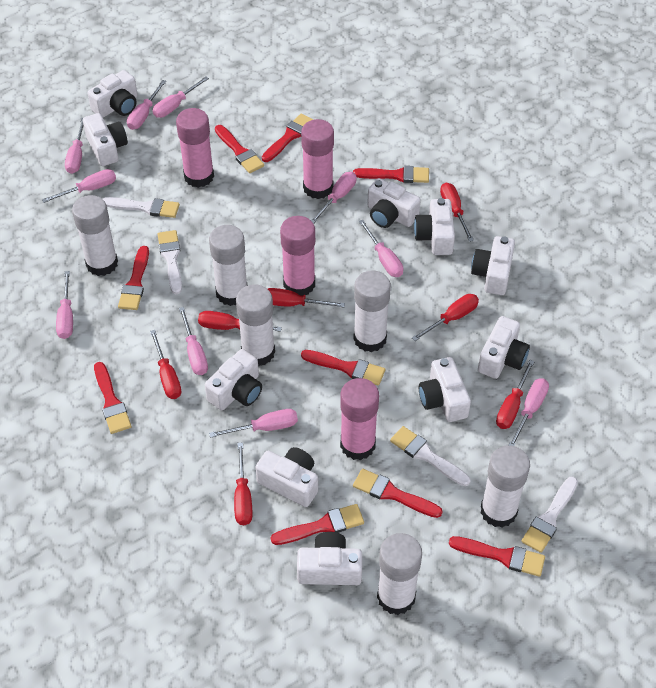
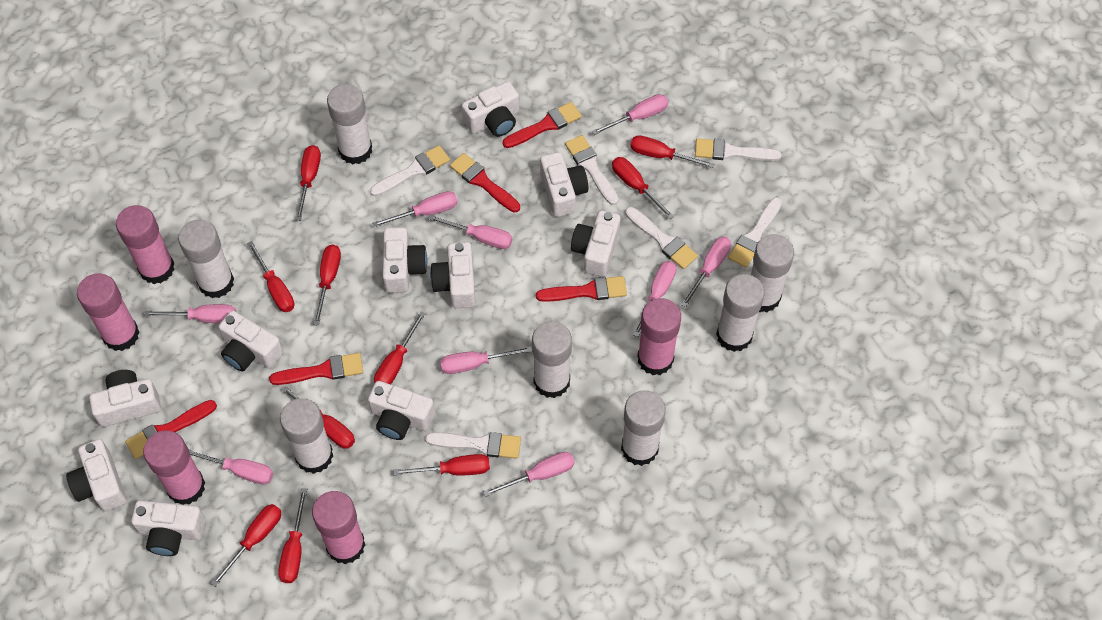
pink glue stick: [176,108,214,188] [280,216,315,296] [301,119,334,199] [340,378,379,460] = 4 -> [77,273,140,351] [116,205,175,284] [143,430,205,505] [312,491,365,564] [637,298,681,375] = 5
pink screwdriver: [42,169,116,203] [56,271,73,339] [65,118,83,174] [127,80,166,130] [153,77,209,118] [179,307,208,375] [209,409,298,438] [311,172,357,224] [359,220,403,277] [509,378,549,446] = 10 -> [144,304,236,323] [188,449,273,484] [372,191,458,227] [428,215,512,249] [440,346,532,374] [483,452,575,497] [592,94,668,135] [633,261,677,337] [681,236,731,308] = 9
red brush: [94,362,131,434] [118,246,149,310] [215,125,264,173] [262,113,314,162] [271,504,364,545] [301,350,385,386] [353,166,429,183] [353,469,443,518] [449,536,545,577] = 9 -> [125,400,217,459] [269,353,363,385] [450,153,520,212] [503,102,582,148] [536,276,627,302] = 5
red screwdriver: [150,330,181,399] [198,311,282,332] [234,443,253,525] [268,288,345,307] [412,294,479,341] [440,183,474,242] [496,360,535,429] = 7 -> [211,504,281,587] [247,241,294,312] [278,488,307,583] [282,386,355,449] [296,145,321,221] [313,245,341,326] [374,312,426,384] [393,454,490,476] [612,157,674,219] [630,135,714,168] = 10
white brush: [103,197,180,218] [158,230,182,294] [390,426,471,486] [522,477,578,553] = 4 -> [370,145,450,197] [425,432,521,459] [565,135,619,205] [625,207,698,269] [695,138,781,161] [728,197,782,268] = 6
white glue stick: [72,195,118,276] [209,225,247,306] [236,284,275,366] [353,270,391,352] [377,533,422,615] [481,445,530,528] = 6 -> [178,220,234,298] [280,398,333,474] [327,84,372,165] [532,321,572,398] [621,390,666,466] [716,274,764,352] [751,234,794,312] = 7

